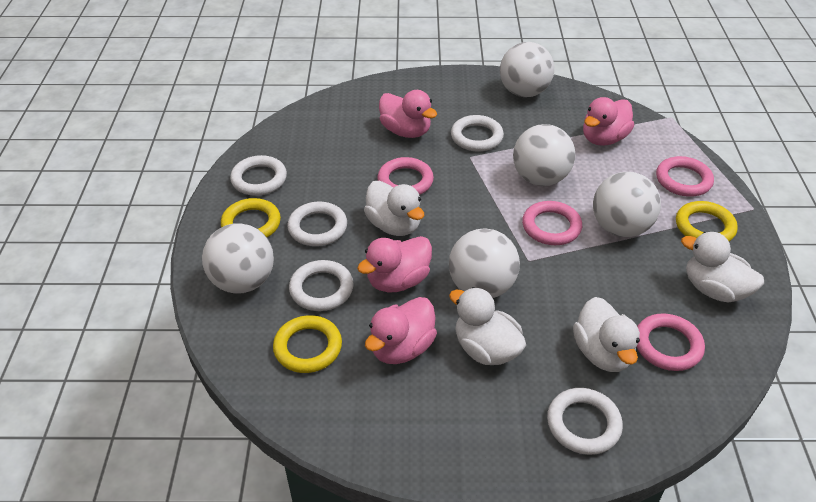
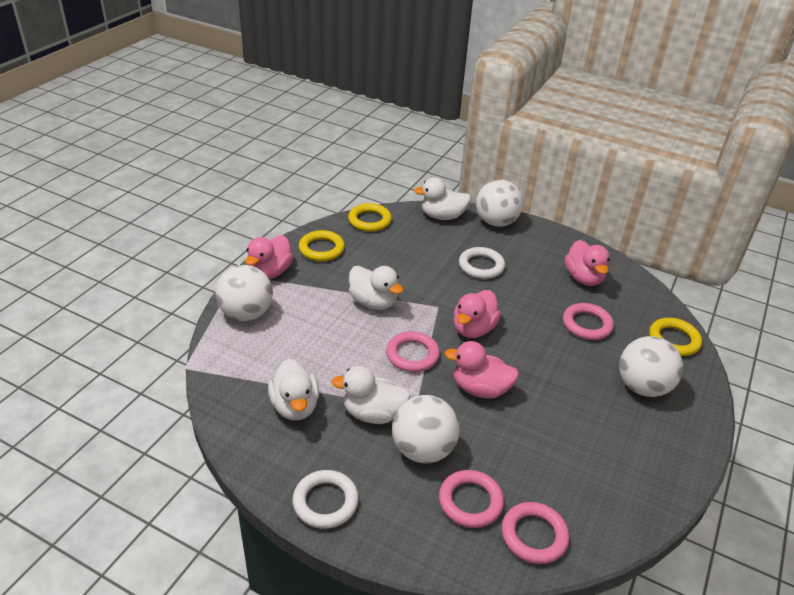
white ball: [202,223,274,294] [449,228,520,298] [500,42,554,97] [513,124,575,186] [593,172,661,237] = 5 -> [215,265,273,321] [392,395,459,463] [476,180,523,227] [619,336,683,397] = 4
white ring: [230,155,287,196] [288,202,347,246] [289,260,354,311] [451,115,504,151] [547,388,623,455] = 5 -> [292,470,359,529] [459,247,505,279] = 2

